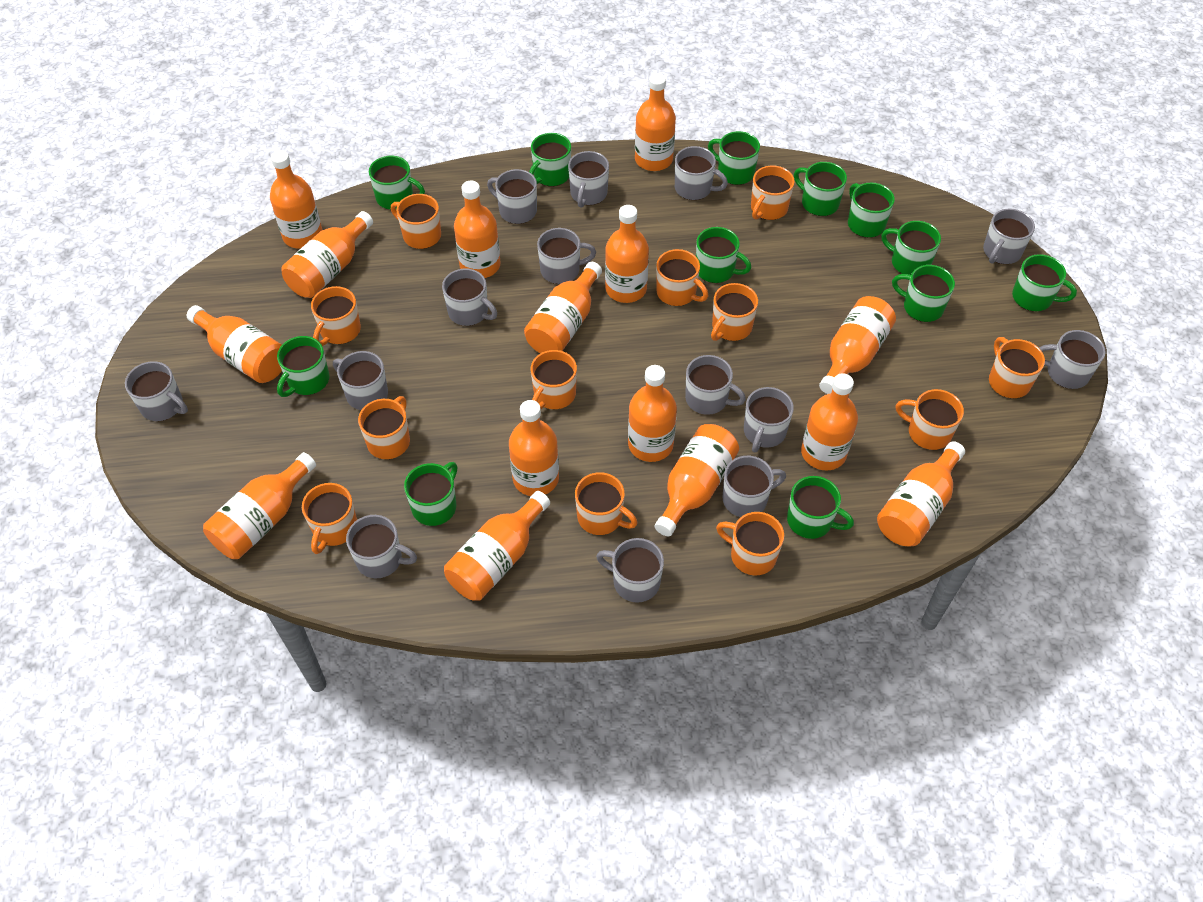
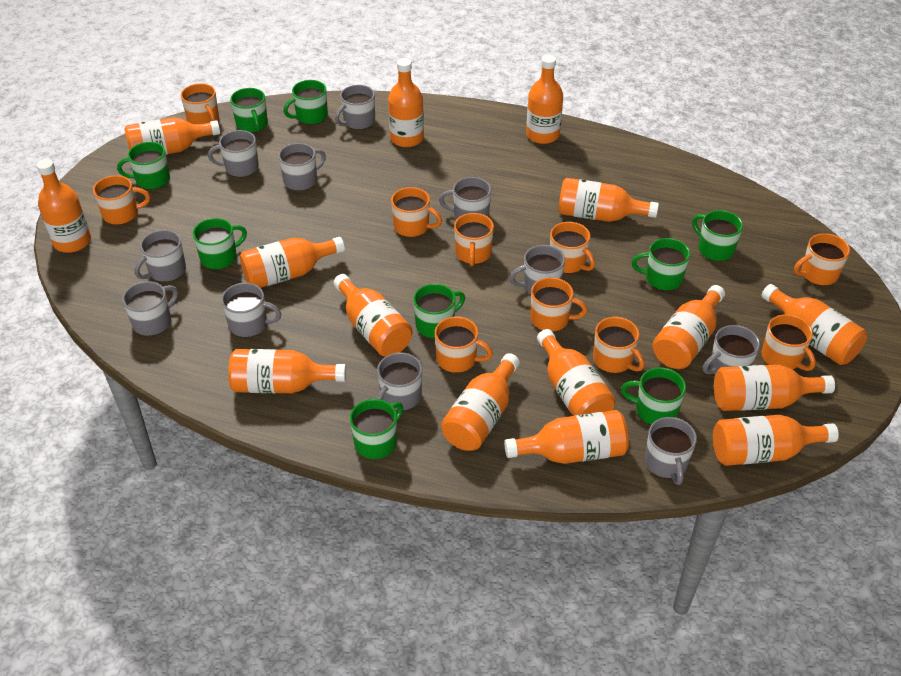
green mug: [277,336,329,397] [369,156,425,210] [404,462,457,526] [529,133,571,186] [696,227,752,283] [708,131,760,185] [787,476,854,539] [794,162,847,216] [848,183,895,238] [881,221,941,275] [892,265,955,322] [1012,254,1077,311] = 12 -> [117,142,170,190] [193,218,247,270] [230,88,268,133] [283,80,328,125] [350,399,403,459] [413,284,465,338] [621,368,686,425] [631,238,690,291] [692,210,743,261] = 9
grey mug: [125,361,188,421] [333,351,388,410] [346,515,417,578] [442,268,497,326] [487,169,537,224] [537,228,596,284] [568,151,609,208] [596,538,664,603] [675,146,728,200] [685,355,746,415] [722,456,786,517] [744,387,794,453] [983,208,1035,264] [1039,330,1106,389] = 14 -> [122,281,178,336] [135,230,186,282] [208,130,259,177] [221,283,282,337] [278,143,326,191] [335,85,375,130] [376,352,422,411] [439,177,491,220] [509,245,565,294] [645,417,697,485] [703,325,760,374] = 11
orange mug: [302,483,357,554] [311,286,361,346] [358,396,410,459] [391,194,441,249] [531,350,577,409] [575,472,638,535] [656,249,708,306] [711,283,758,341] [716,512,784,575] [751,165,795,220] [896,389,964,450] [989,337,1045,398] = 12 -> [93,175,150,225] [181,83,219,124] [391,187,442,237] [435,317,493,373] [454,213,494,267] [531,277,588,332] [550,222,595,273] [593,317,645,373] [761,314,816,371] [794,233,850,286] = 10

